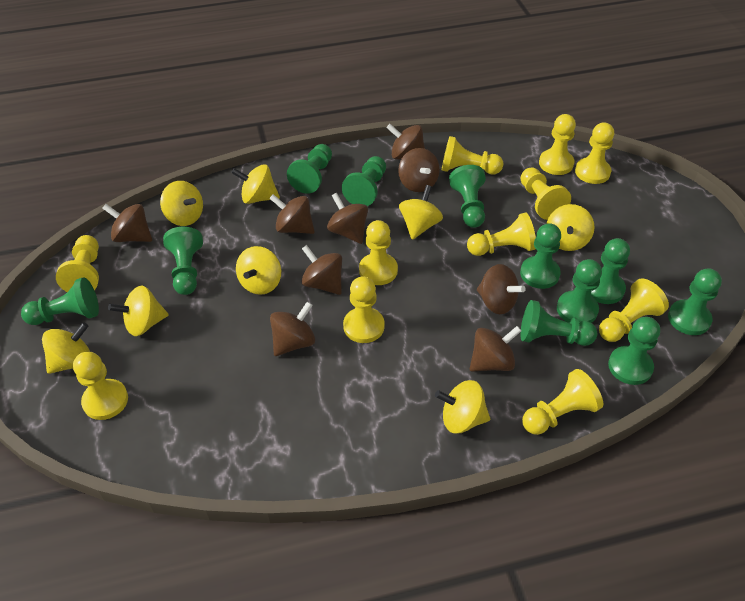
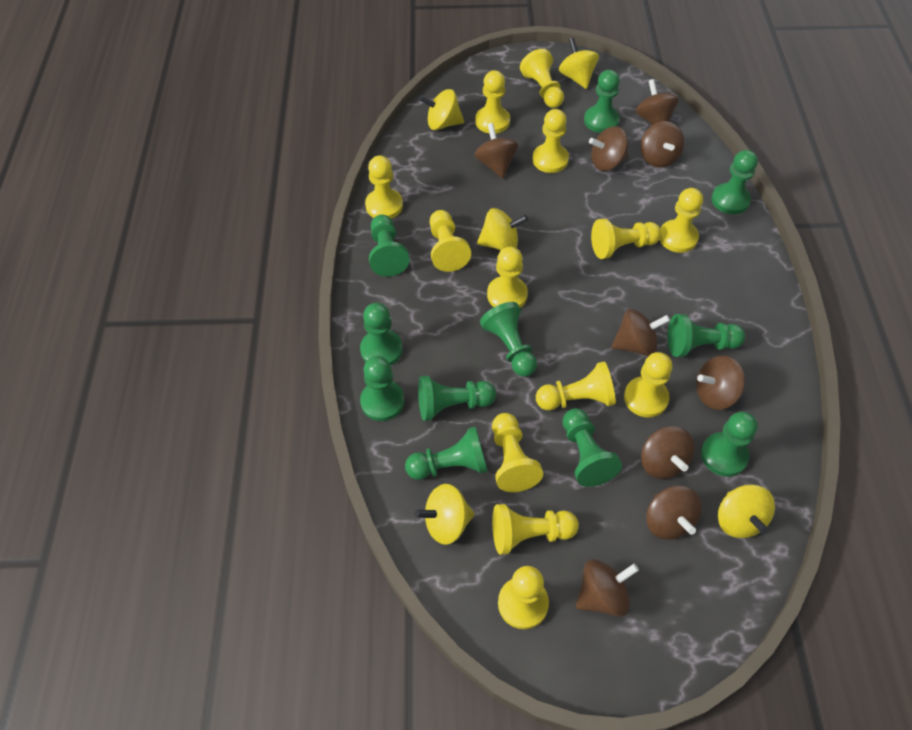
yellow pawn: [56,235,99,292] [73,352,128,420] [343,276,384,343] [359,220,398,285] [442,136,504,175] [467,212,536,256] [520,167,571,220] [522,369,603,435] [539,114,576,175] [575,122,614,184] [599,279,669,342] = 11 -> [365,155,403,219] [430,210,471,272] [475,70,510,134] [487,246,528,308] [492,413,543,492] [492,504,579,555] [498,566,549,629] [520,49,564,108] [533,109,569,173] [536,361,616,410] [591,219,661,259] [624,352,672,418] [660,188,703,253] = 13
yellow spinning top: [42,322,90,374] [108,286,169,336] [160,181,203,226] [231,164,280,204] [236,246,281,295] [399,185,443,240] [435,380,490,434] [547,204,595,251] = 8 -> [415,484,475,545] [419,89,464,130] [477,208,528,250] [559,38,599,89] [718,484,775,538] = 5

